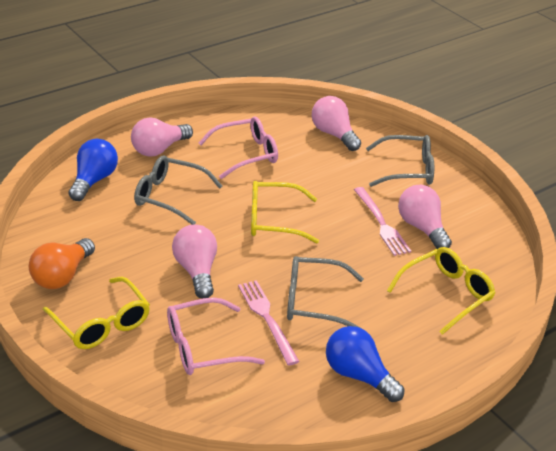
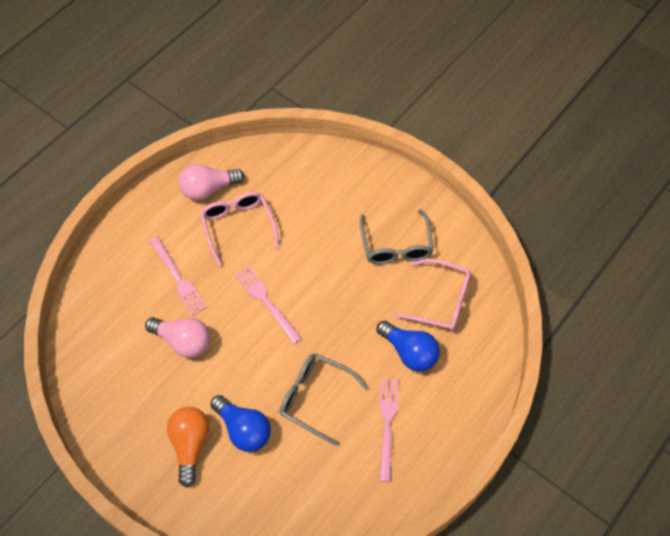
grey glasses: [134,155,222,225] [287,256,364,329] [366,135,434,187] = 3 -> [279,353,368,446] [360,209,433,264] = 2
pink fork: [238,280,300,366] [354,187,411,256] = 2 -> [149,236,207,316] [235,266,302,344] [379,378,399,482] = 3
pink light bulb: [131,117,193,157] [172,224,217,299] [312,96,361,151] [398,185,452,249] = 4 -> [145,317,210,358] [179,164,244,201] = 2
yellow glasses: [43,277,150,349] [251,181,319,244] [387,247,495,335] = 3 -> none = 0

